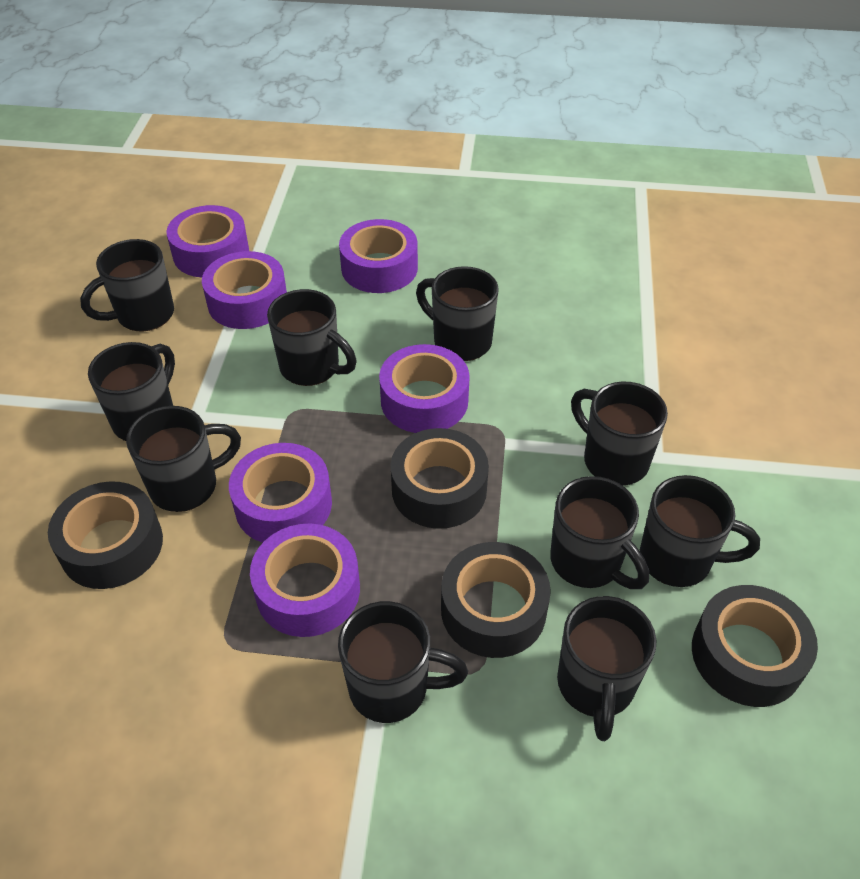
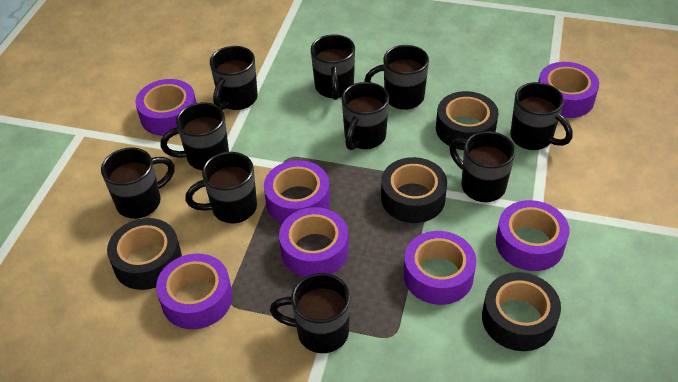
purple tape: [166,205,249,277] [202,251,287,329] [229,443,332,543] [250,523,360,637] [339,219,418,293] [379,344,470,433] = 6 -> [135,79,196,136] [156,254,232,329] [264,160,330,224] [279,207,349,277] [404,231,476,305] [496,200,569,271] [538,62,599,118] = 7

